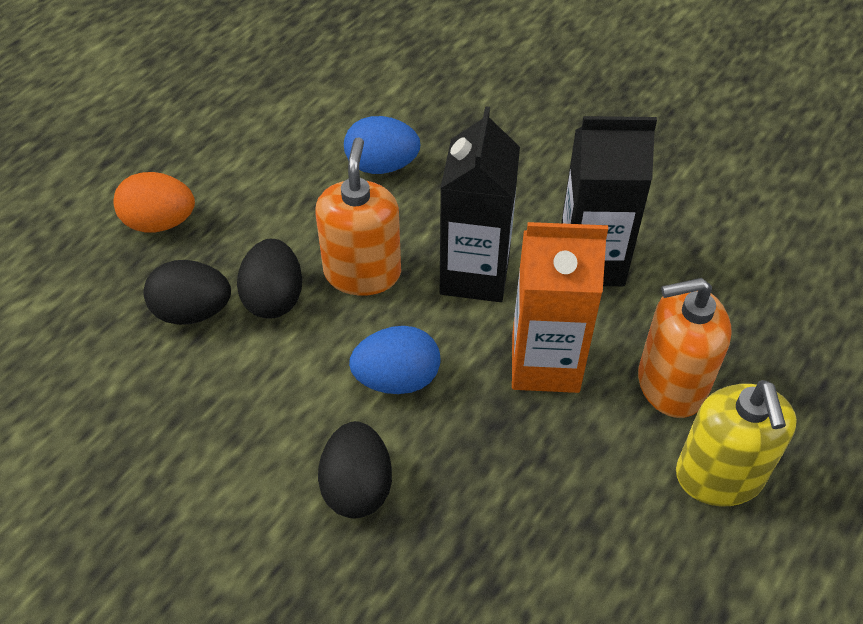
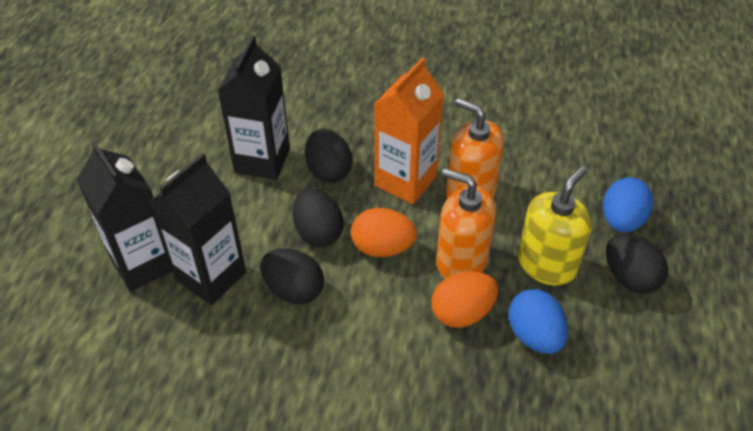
black carton: [440,106,520,302] [561,116,657,286] = 2 -> [76,140,172,292] [149,153,246,305] [217,35,290,180] = 3
black egg: [143,260,231,325] [237,239,302,319] [318,421,392,518] = 3 -> [261,248,324,305] [293,188,344,247] [305,129,352,183] [606,234,668,294] = 4
orange egg: [113,172,195,233] = 1 -> [351,208,417,257] [432,271,498,328] = 2

